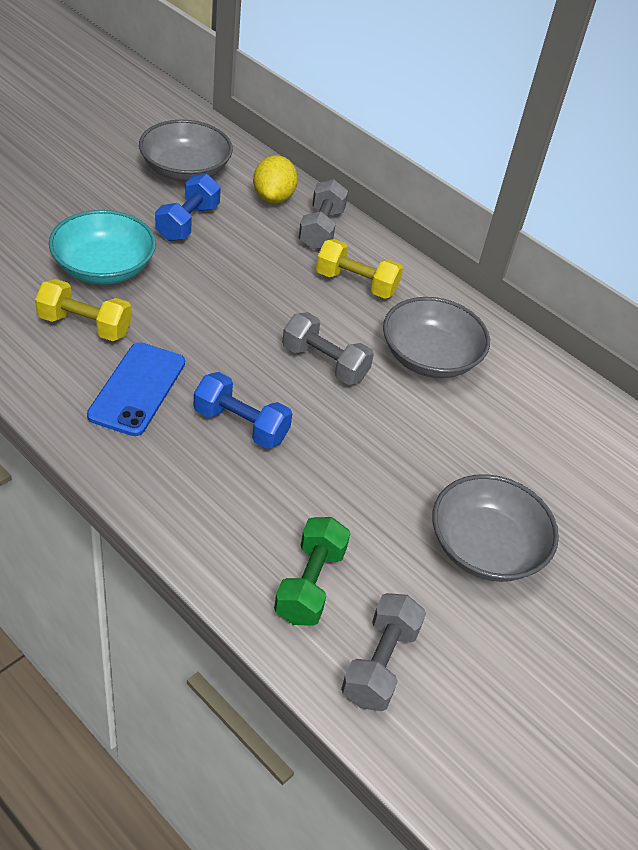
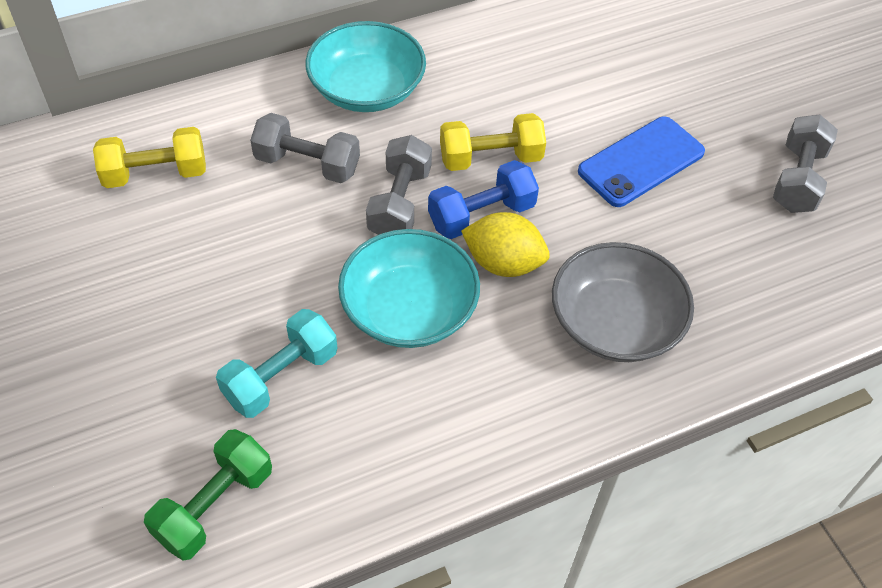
blue dumbbell: [155,174,221,241] [193,372,292,449] = 2 -> [428,160,539,239] = 1
grey bowl: [139,120,233,182] [383,297,490,378] [432,474,559,582] = 3 -> [552,242,694,362] = 1
turquoise bowl: [49,210,156,285] = 1 -> [305,21,426,112] [338,229,480,348] = 2
turquoise dumbbell: none = 0 -> [216,309,337,418] = 1

